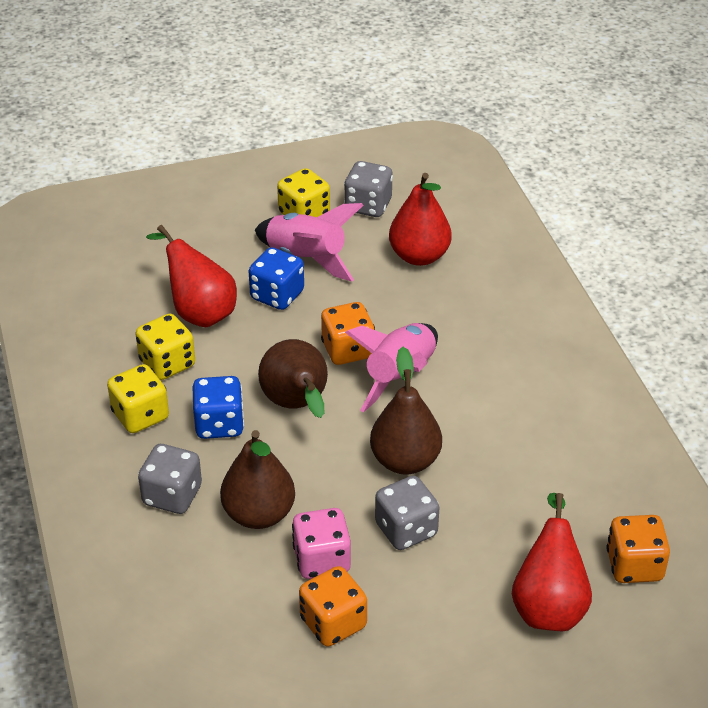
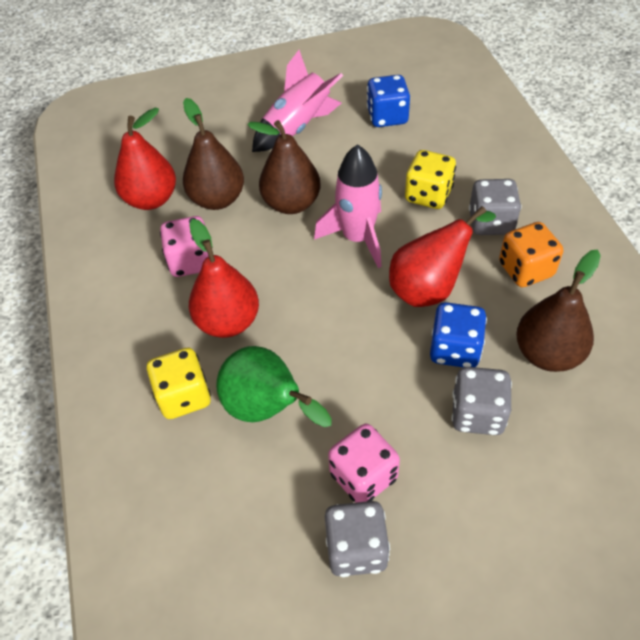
green pear: none = 0 -> [216,346,332,427] = 1
orange dice: [299,566,367,647] [321,302,375,365] [606,515,670,583] = 3 -> [499,222,563,287] = 1
pink dice: [292,508,351,579] = 1 -> [160,216,208,277] [328,424,400,503] = 2
yellow dice: [107,364,169,433] [135,314,195,380] [277,168,330,217] = 3 -> [147,348,211,419] [405,150,456,209] = 2

